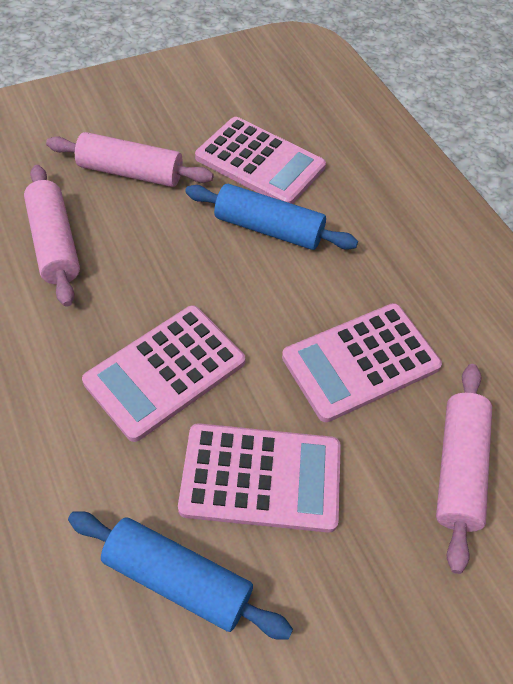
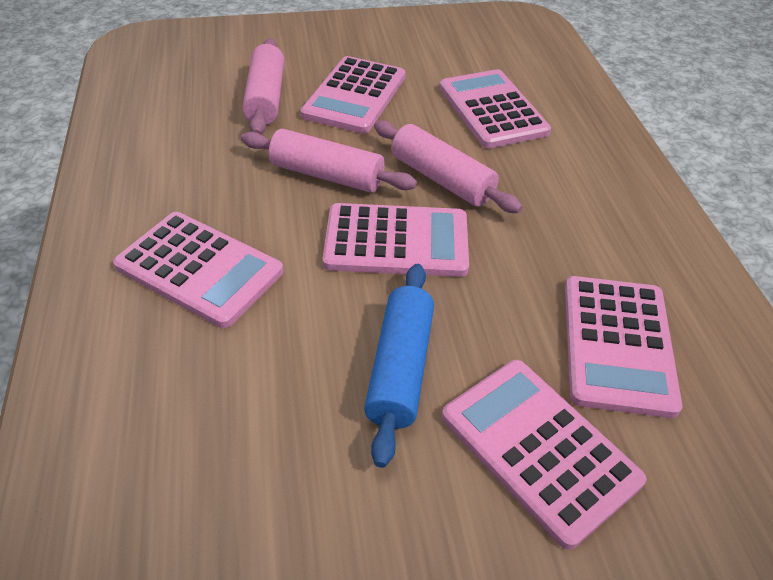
blue rolling pin: [68,511,293,640] [185,184,358,250] = 2 -> [364,264,434,468] = 1
pink calculator: [82,305,245,442] [178,423,341,533] [195,117,326,204] [282,303,442,422] = 4 -> [113,212,283,328] [301,56,405,134] [323,203,469,277] [439,69,551,149] [442,360,646,550] [565,276,683,418] = 6

